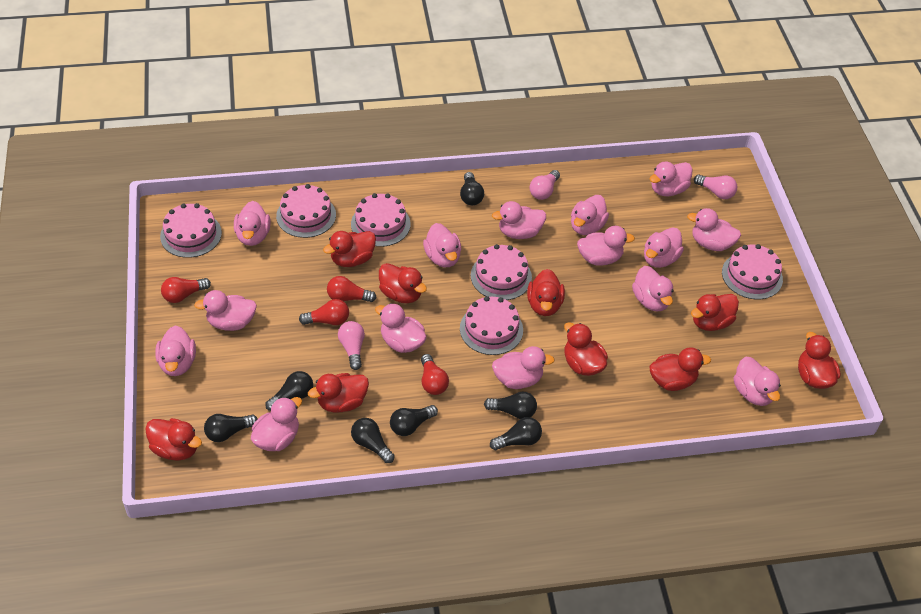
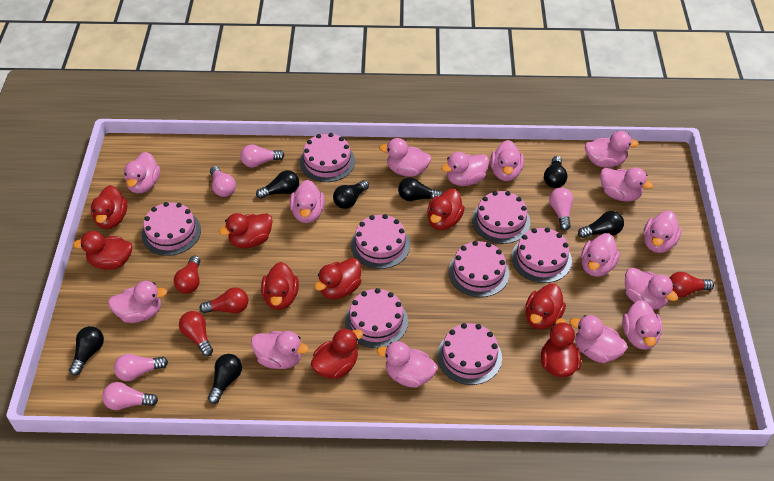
pink cake: [160,203,222,258] [276,184,336,238] [351,193,410,247] [460,296,523,355] [471,244,532,300] [722,244,783,299] = 6 -> [142,202,201,256] [300,133,355,182] [345,288,408,348] [351,214,410,269] [437,323,502,385] [448,241,509,297] [472,191,530,244] [512,228,572,283] = 8
pink light bulb: [338,321,365,370] [529,170,560,200] [694,175,737,199] = 3 -> [102,382,158,410] [114,354,168,381] [210,166,236,197] [240,144,284,167] [549,187,573,230] = 5

